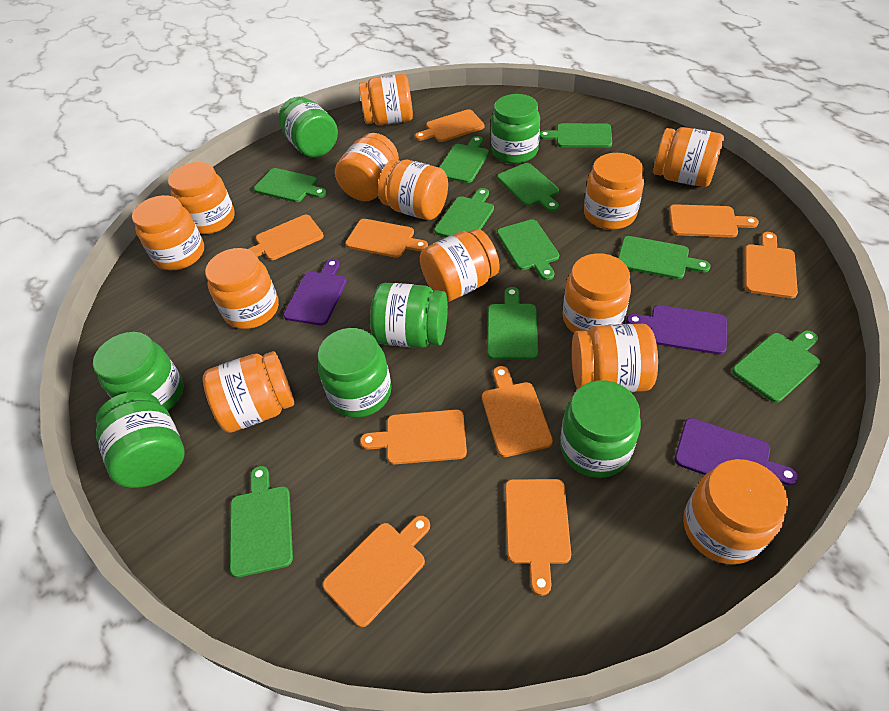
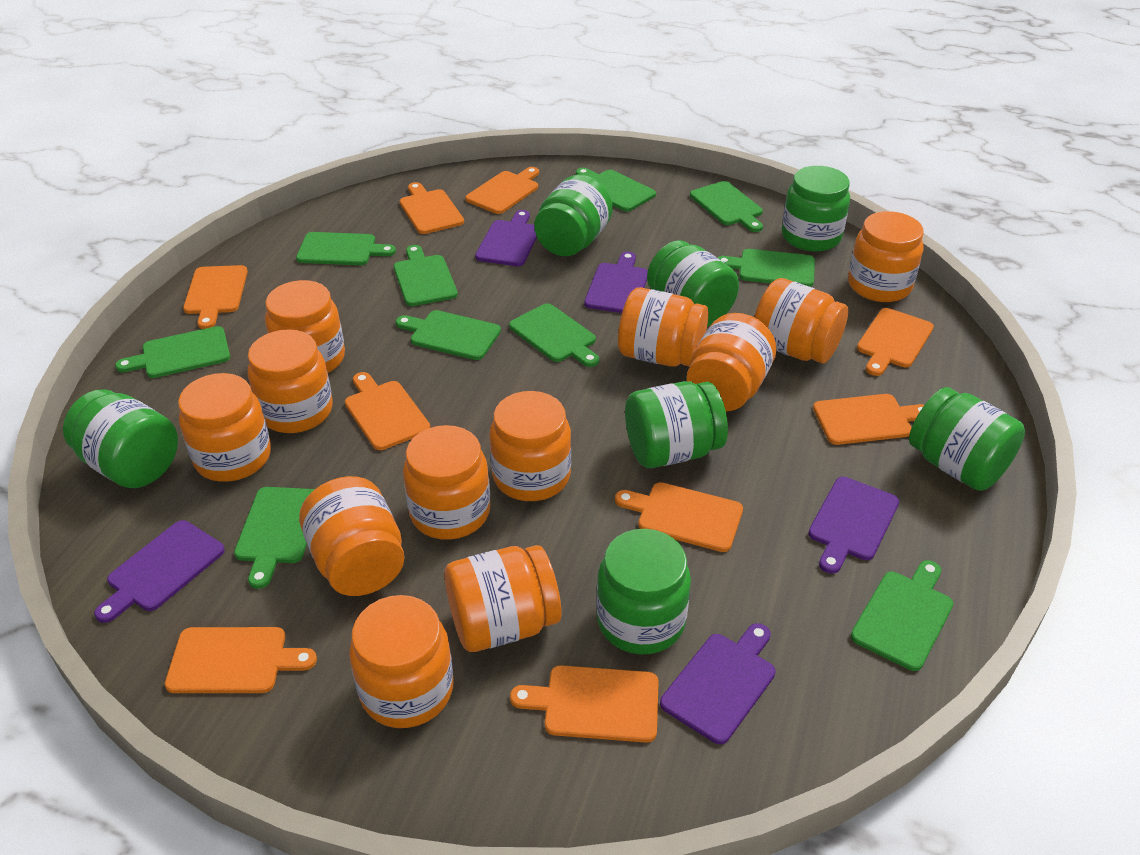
orange jar: [132,195,204,270] [168,162,235,234] [203,351,294,433] [205,248,279,329] [335,133,399,201] [359,74,413,125] [378,160,448,220] [420,229,499,302] [562,253,631,333] [572,324,658,392] [584,153,644,230] [653,127,724,187] [683,459,788,565] = 13 -> [178,373,271,482] [248,329,333,433] [265,280,345,373] [299,476,405,596] [349,595,454,728] [403,425,490,540] [444,545,561,652] [489,391,571,501] [618,287,708,367] [687,313,776,412] [754,278,848,364] [848,211,924,302] = 12
purple cutting board: [283,259,347,325] [626,305,727,355] [675,418,798,486] = 3 -> [94,520,225,623] [475,210,537,266] [584,252,648,313] [660,623,776,744] [808,477,899,574] = 5

